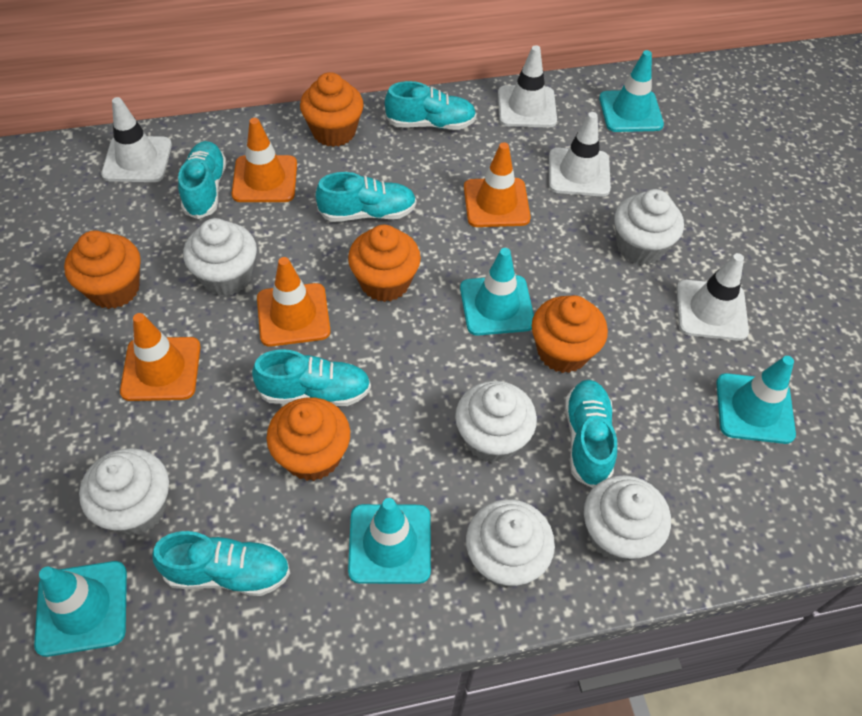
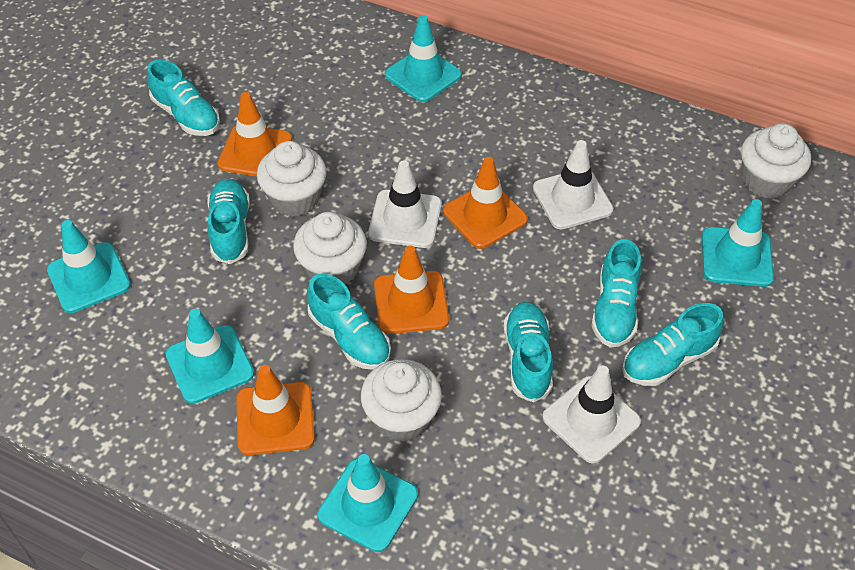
orange cupcake: [64,231,141,309] [267,397,350,481] [300,72,364,147] [348,225,421,302] [532,295,608,373] = 5 -> none = 0
white cupcake: [79,448,169,535] [183,218,257,296] [455,381,537,463] [466,499,555,588] [584,475,671,562] [614,189,684,265] = 6 -> [257,141,327,217] [293,212,367,285] [361,359,442,442] [741,123,811,199] = 4
white traffic cone: [101,97,172,182] [498,45,557,128] [549,112,611,197] [677,253,749,341] = 4 -> [368,160,442,248] [533,140,613,229] [542,366,641,464] = 3

